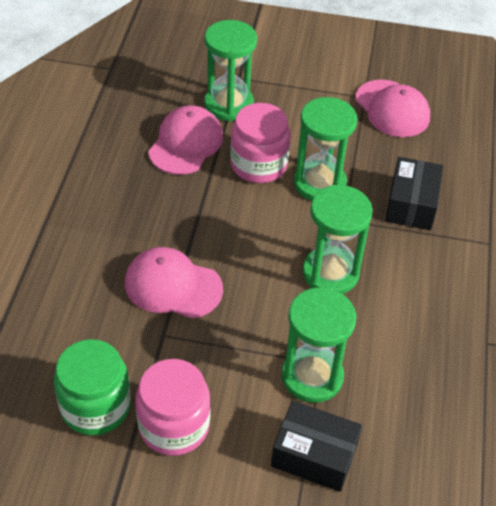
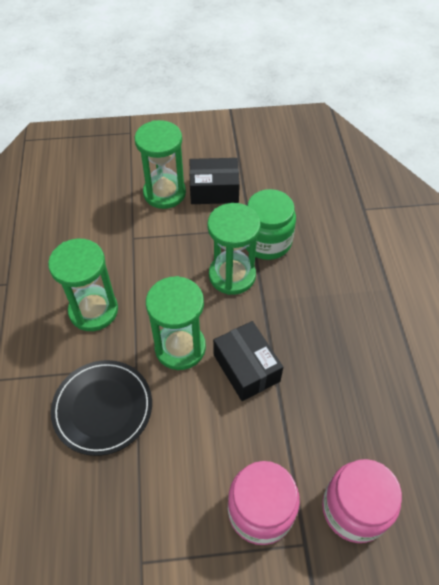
black plate: none = 0 -> [51,360,152,456] = 1
pink cap: [125,247,223,319] [148,105,223,175] [355,80,430,137] = 3 -> none = 0

